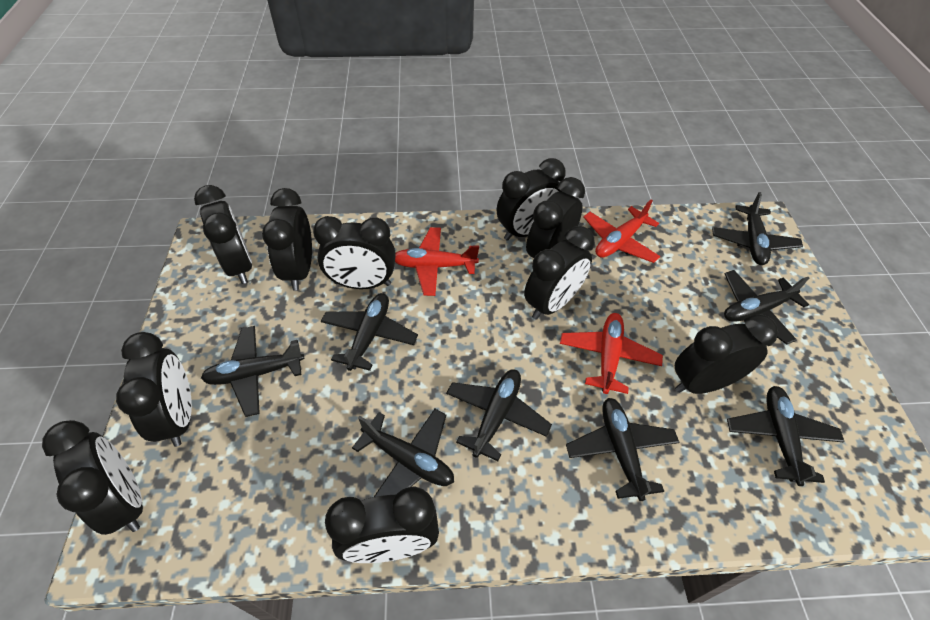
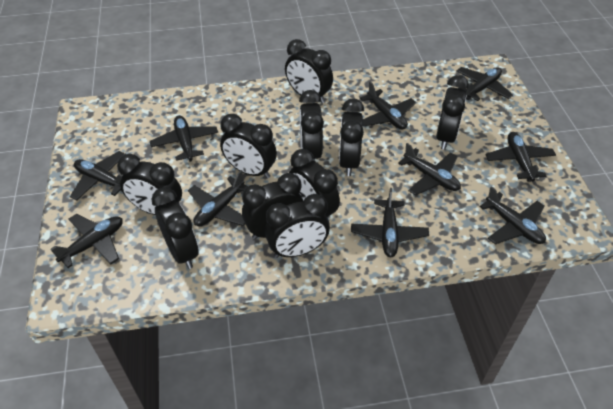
black plane: [201,326,305,417] [321,293,418,371] [352,409,454,497] [446,369,552,461] [566,398,679,501] [712,192,803,265] [724,270,809,345] [727,386,845,486] = 8 -> [50,214,123,268] [70,151,125,200] [150,115,218,162] [188,170,248,226] [351,188,429,257] [360,81,416,129] [398,143,461,196] [457,67,513,101] [479,186,546,245] [486,132,556,182] = 10
red plane: [395,227,479,296] [560,313,663,394] [583,200,660,263] = 3 -> none = 0

